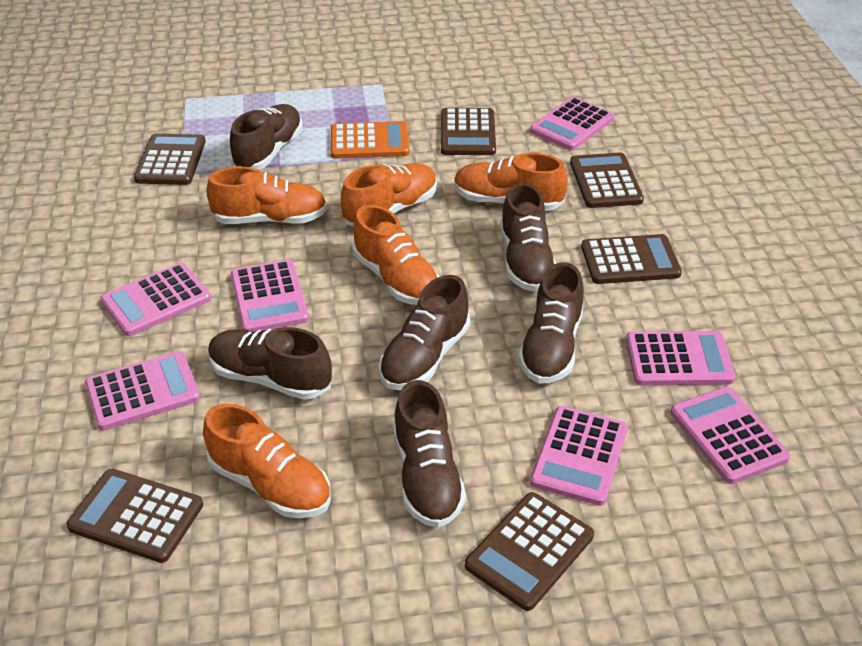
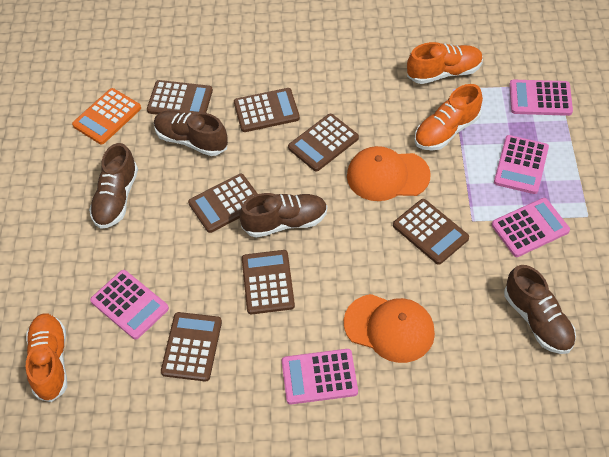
brown calculator: [66,469,203,563] [134,134,206,185] [441,108,496,155] [465,492,594,611] [570,152,644,208] [581,234,682,284] = 6 -> [147,80,213,115] [161,312,222,381] [188,174,258,233] [234,88,300,132] [242,250,295,314] [288,114,359,172] [393,199,469,265] = 7
brown shoe: [208,327,332,400] [230,104,302,170] [379,275,470,390] [393,380,466,528] [500,183,556,292] [518,262,584,384] = 6 -> [89,143,138,229] [154,110,228,156] [240,193,327,238] [504,265,576,354] = 4
orange cap: none = 0 -> [344,294,435,363] [347,146,431,201] = 2
orange shoe: [203,404,331,518] [206,167,327,224] [341,163,437,226] [353,205,440,305] [454,153,568,211] = 5 -> [26,313,67,402] [407,42,483,84] [415,84,483,150] = 3
pink calculator: [85,351,200,430] [101,263,211,336] [231,260,309,332] [530,97,614,150] [530,406,628,506] [626,331,736,385] [670,386,790,484] = 7 -> [90,270,169,340] [282,349,358,404] [492,198,570,257] [494,135,549,194] [509,80,573,116] = 5

